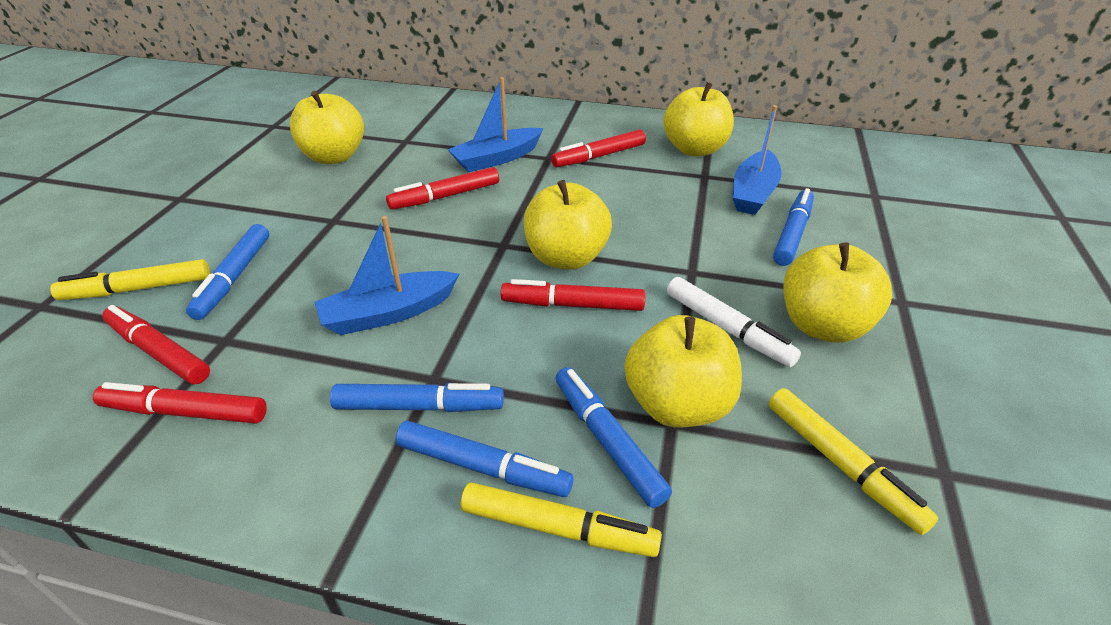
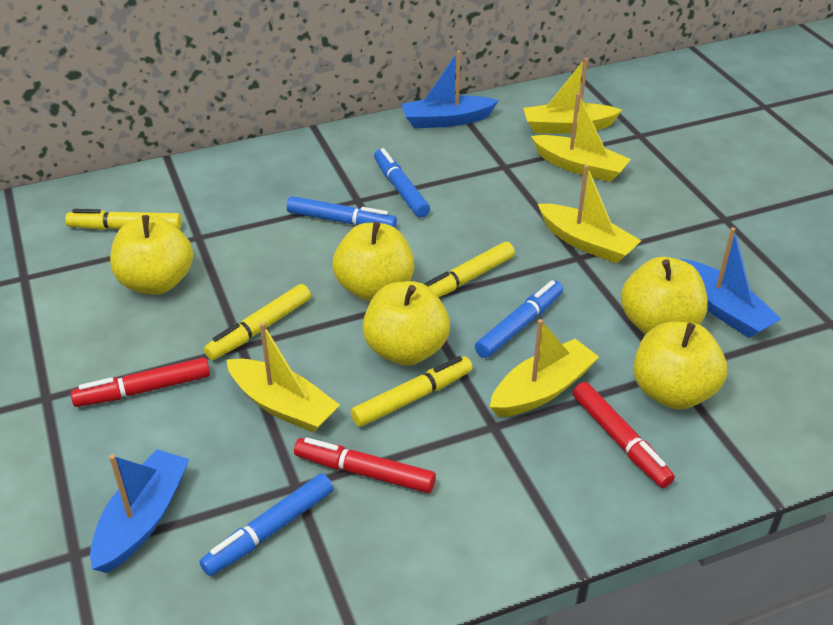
blue marker: [186,224,269,320] [330,383,504,412] [396,421,574,497] [555,367,672,508] [773,188,814,266] = 5 -> [200,473,333,576] [287,196,397,228] [374,148,430,217] [475,280,563,358] = 4
red marker: [93,382,267,424] [102,305,210,384] [386,167,499,210] [500,279,645,311] [551,130,646,167] = 5 -> [71,357,210,407] [294,437,436,493] [573,382,675,488] = 3
white marker: [667,277,801,367] = 1 -> none = 0
yellow boat: none = 0 -> [226,323,340,432] [490,319,599,417] [523,58,622,134] [531,93,631,182] [538,165,641,264] = 5
yellow marker: [50,259,210,300] [461,482,662,557] [769,388,938,535] = 3 -> [65,209,182,230] [204,284,311,360] [351,356,472,427] [424,242,515,298] = 4

